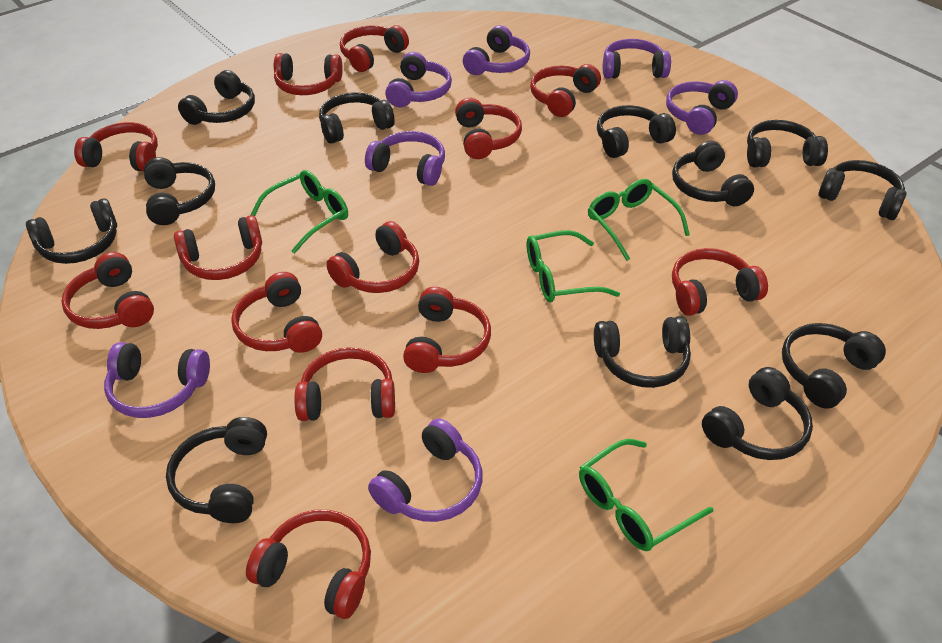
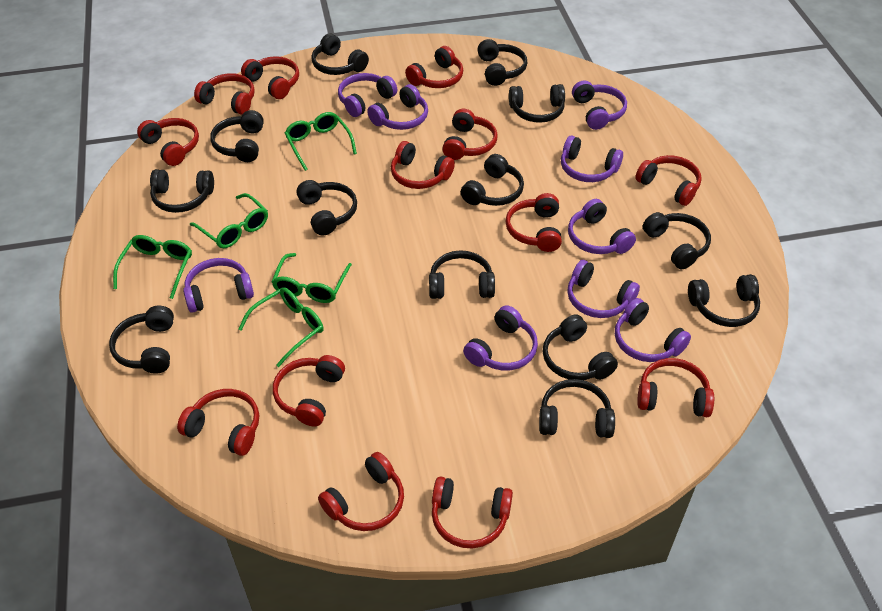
black headphones: [26,198,117,264] [144,157,215,225] [166,417,267,523] [178,70,255,125] [319,92,395,144] [594,316,691,388] [597,105,676,158] [672,141,754,206] [702,367,813,460] [747,120,828,167] [782,323,886,409] [819,160,906,220] = 12 -> [109,306,174,374] [150,169,214,213] [210,110,264,162] [296,180,357,235] [311,33,369,75] [429,250,495,299] [461,154,524,206] [477,39,527,86] [509,84,565,123] [539,379,615,438] [543,314,618,380] [643,212,711,269] [688,274,760,327] = 13
green glasses: [251,170,348,253] [527,230,620,302] [579,439,713,551] [588,179,690,261] = 4 -> [113,235,192,299] [190,193,268,248] [238,287,324,367] [272,253,352,303] [285,112,357,171] = 5
purple headphones: [104,342,210,418] [365,131,445,186] [368,419,483,522] [385,52,452,107] [463,25,530,75] [603,39,671,79] [666,80,738,135] = 7 -> [183,258,254,313] [338,73,397,117] [367,84,428,130] [463,305,538,371] [561,136,623,182] [567,260,640,318] [568,199,636,254] [572,80,627,130] [615,298,691,362] = 9

